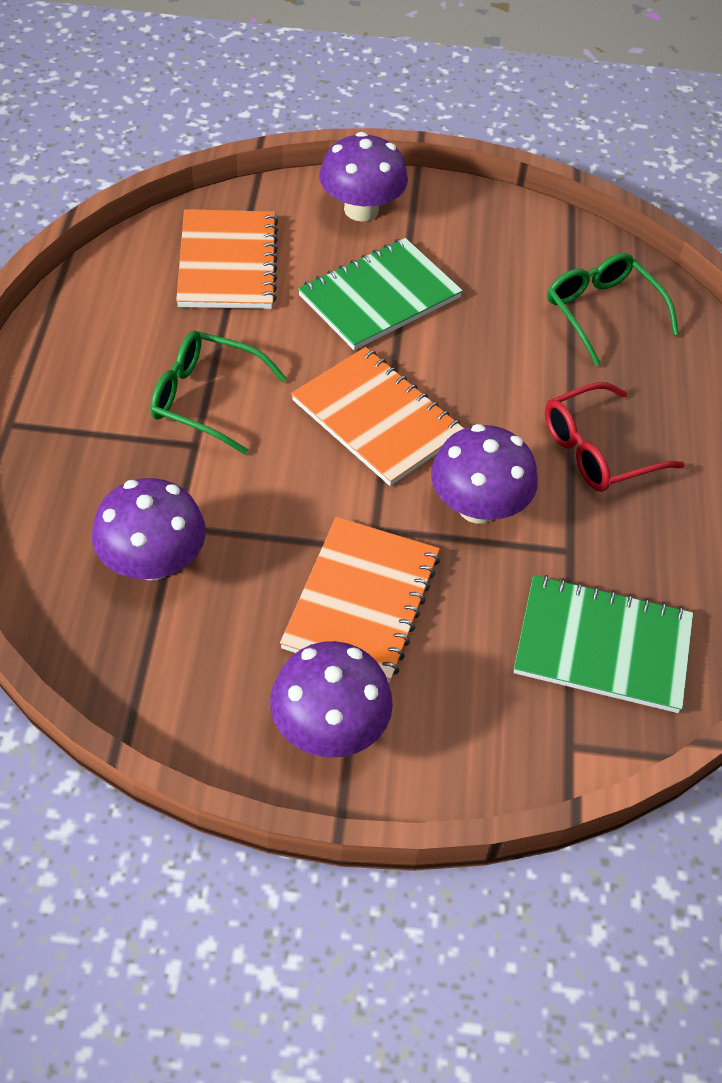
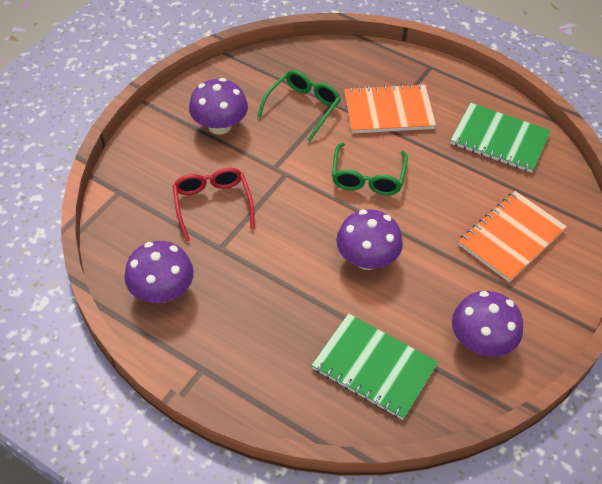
orange notebook: [176,209,278,309] [280,517,440,683] [291,347,464,486] = 3 -> [344,84,436,133] [458,191,567,283] = 2

